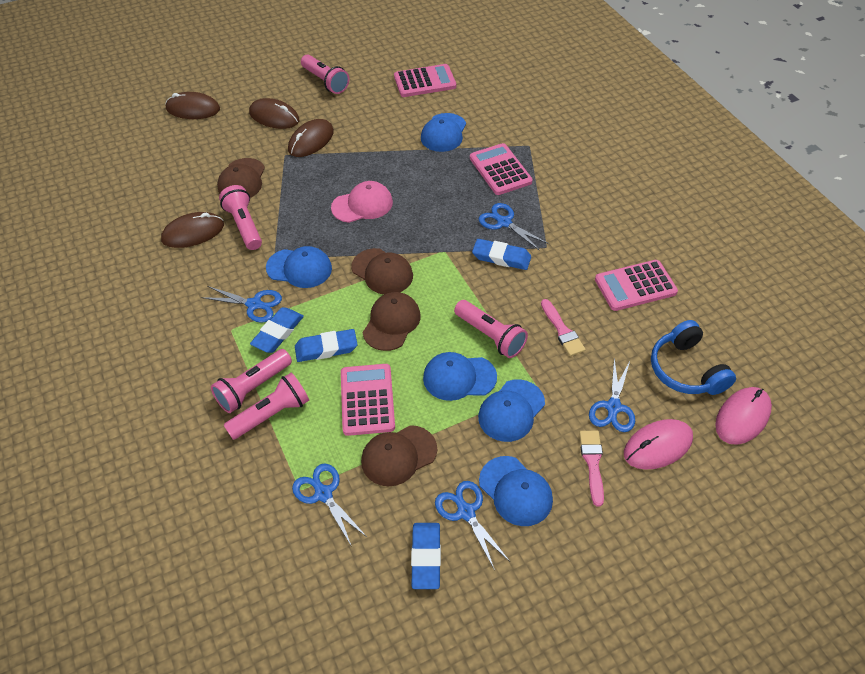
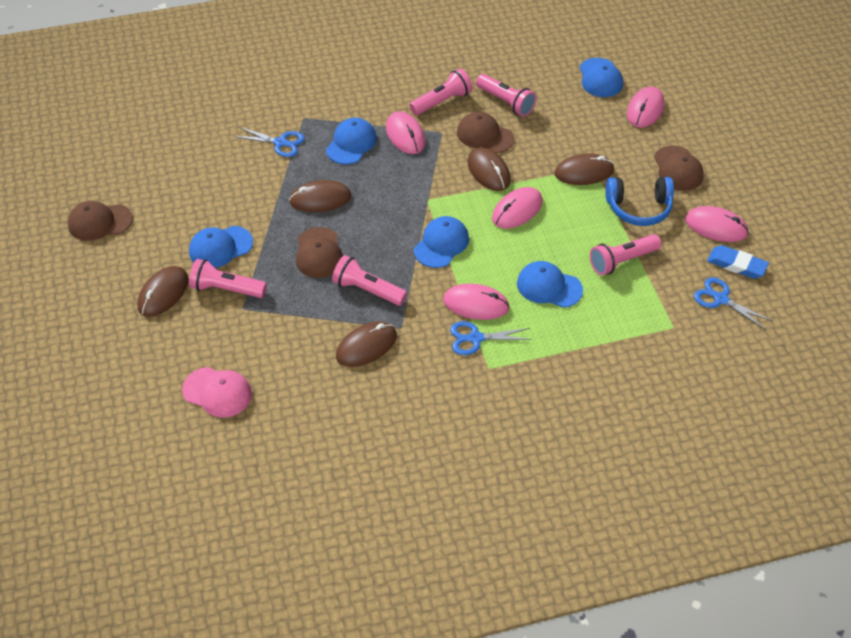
blue eraser: [250,307,304,353] [295,329,357,362] [411,523,441,589] [472,239,531,270] = 4 -> [707,245,769,279] = 1
blue scissors: [201,286,282,323] [292,463,367,547] [435,481,509,570] [479,203,549,251] [589,358,635,432] = 5 -> [234,127,305,157] [450,321,532,355] [694,277,773,330] = 3
brown mouse: [161,212,224,248] [166,92,220,119] [249,98,299,129] [288,119,334,157] = 4 -> [138,266,188,317] [289,180,352,212] [336,321,397,367] [468,147,511,191] [555,153,615,185] = 5
pink brush: [541,299,586,356] [579,431,604,507] = 2 -> none = 0
pink calculator: [341,364,395,436] [394,64,456,97] [470,143,533,195] [595,260,678,311] = 4 -> none = 0
pink mouse: [624,419,693,470] [715,387,772,445] = 2 -> [386,111,425,154] [443,284,510,320] [492,187,543,229] [627,87,664,128] [685,206,749,242] = 5

